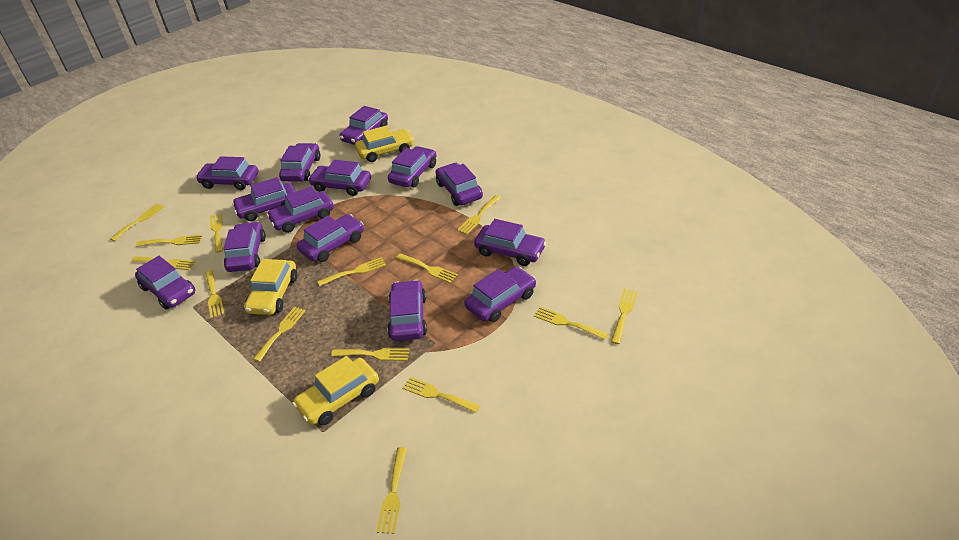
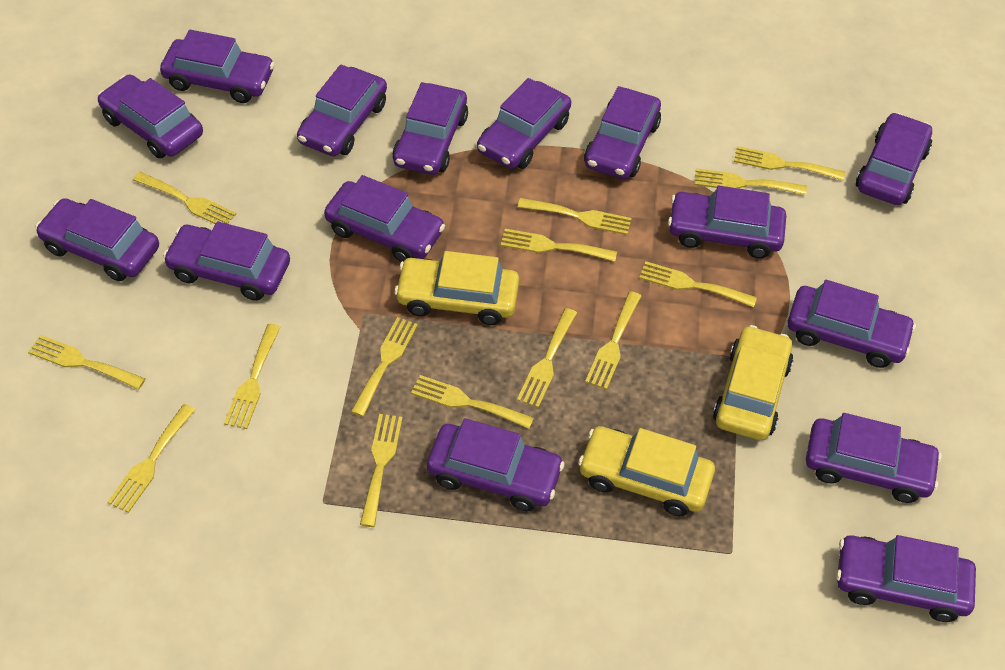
purple car: [135,256,195,309] [196,156,258,190] [224,222,266,272] [232,177,296,221] [266,186,334,233] [279,143,321,182] [297,214,364,262] [308,160,371,196] [340,106,388,145] [387,280,427,341] [388,146,437,187] [435,163,483,206] [464,266,536,322] [474,219,546,266] = 14 -> [35,198,159,281] [98,74,203,159] [160,30,275,103] [163,221,290,301] [297,64,387,156] [324,175,445,262] [392,82,468,175] [427,418,565,511] [477,78,571,169] [584,86,661,179] [668,185,786,259] [787,280,916,368] [806,413,942,503] [836,535,976,622] [856,112,932,205] = 15

